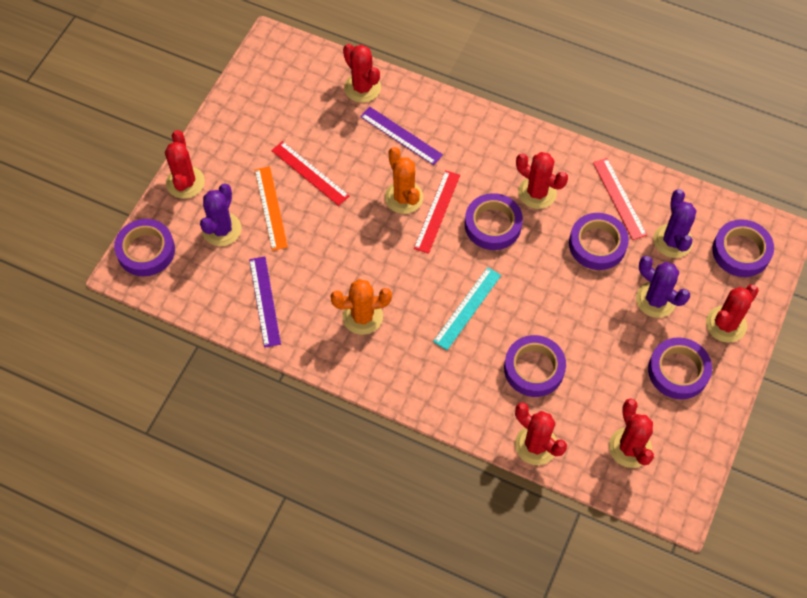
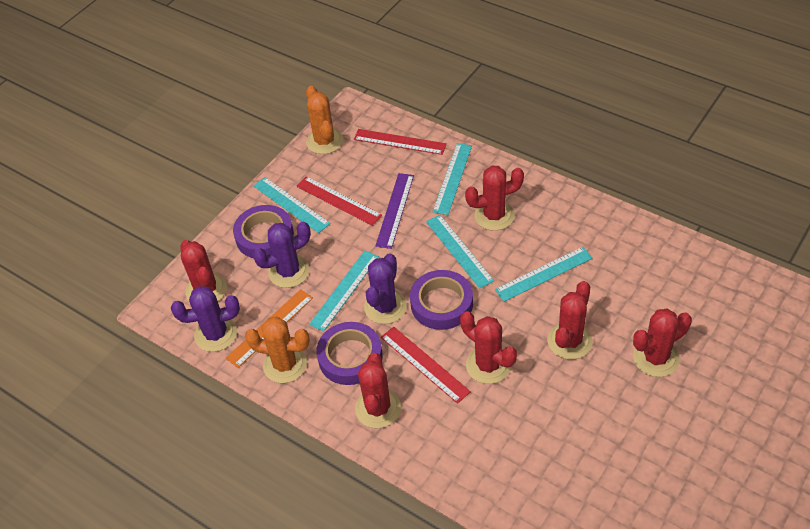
purple ruler: [249,256,281,348] [360,107,443,165] = 2 -> [375,173,414,249] = 1
purple tape: [114,219,175,276] [465,193,523,250] [504,335,566,397] [569,213,629,270] [648,337,712,399] [712,219,774,277] = 6 -> [233,205,294,258] [316,322,383,385] [410,270,473,330] = 3
turquoise ruler: [433,267,501,350] = 1 -> [253,177,330,233] [309,250,379,332] [426,215,494,289] [433,143,472,215] [495,247,593,302] = 5

